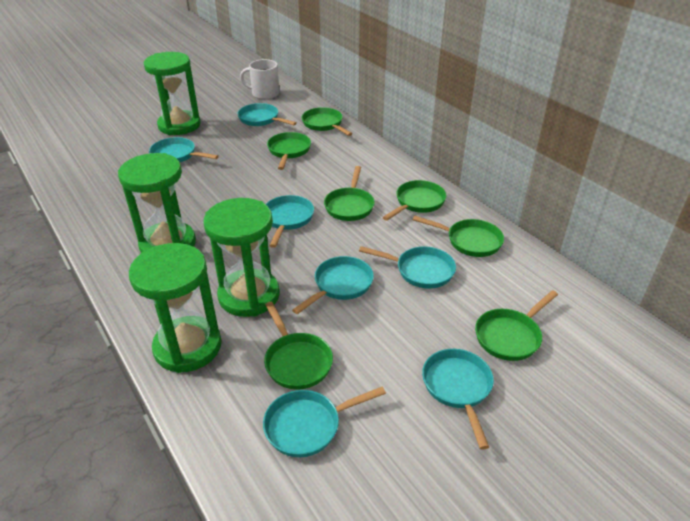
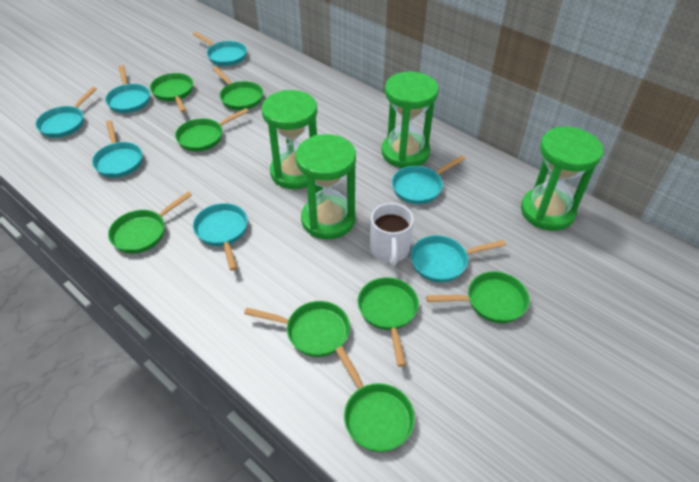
green pan: [264,302,333,389] [267,132,311,170] [301,107,352,136] [324,166,375,221] [383,180,447,221] [413,216,504,257] [475,290,558,361] = 7 -> [108,191,192,253] [150,73,193,113] [175,108,249,151] [213,67,263,110] [244,301,350,357] [335,346,415,452] [358,277,419,367] [426,271,530,323] = 8

